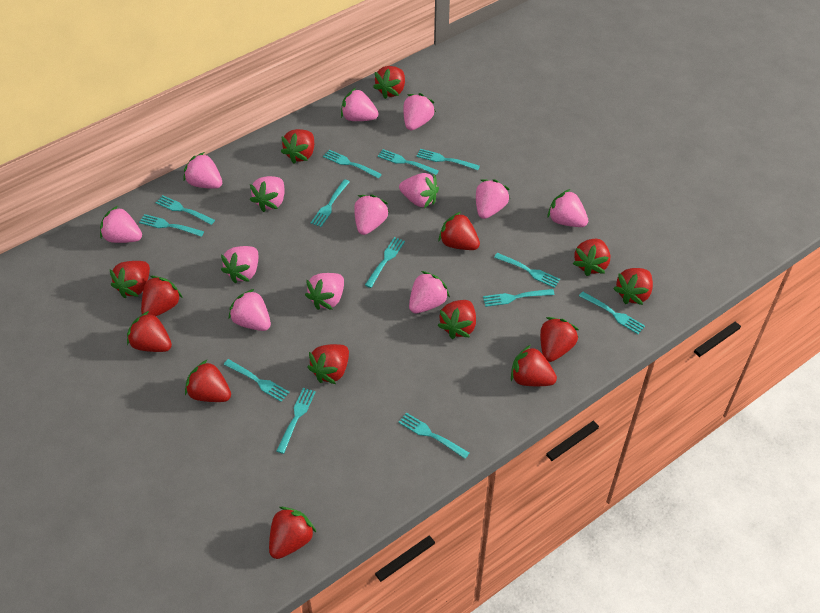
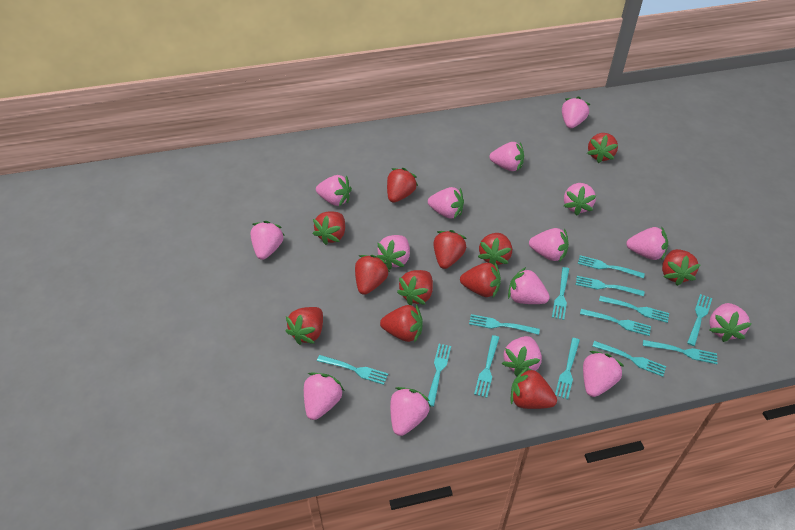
pink strawberry: [100,206,142,243] [183,152,222,189] [221,246,258,283] [229,289,271,331] [250,176,285,212] [305,273,344,310] [341,88,379,121] [354,194,389,235] [399,173,439,208] [403,93,436,130] [409,271,450,313] [476,179,510,219] [547,189,588,227] = 13 -> [250,221,285,260] [304,373,344,420] [316,175,352,206] [376,235,410,270] [390,387,431,436] [428,187,464,219] [490,142,524,171] [502,336,542,376] [508,267,550,304] [529,228,569,262] [562,96,590,128] [564,183,596,216] [583,351,625,397] [626,227,668,261] [709,303,752,342] = 15
red strawberry: [109,261,150,298] [127,311,172,352] [141,276,183,316] [185,359,231,402] [269,507,316,559] [281,129,314,164] [307,344,349,384] [373,66,405,99] [438,300,476,339] [439,212,480,250] [511,345,557,386] [540,317,579,362] [573,239,610,276] [613,268,653,305] = 14 -> [285,307,323,345] [313,211,345,245] [355,255,390,295] [380,304,423,343] [387,168,418,203] [397,270,433,305] [434,230,466,269] [460,262,501,298] [478,233,512,266] [510,366,557,409] [587,133,618,163] [662,249,701,286] = 12

